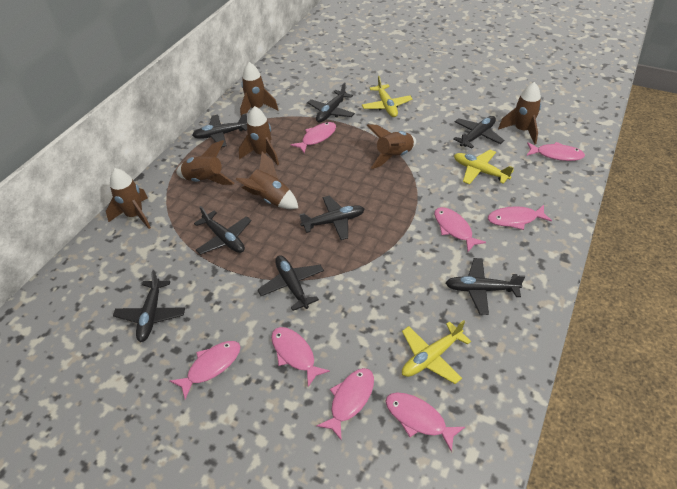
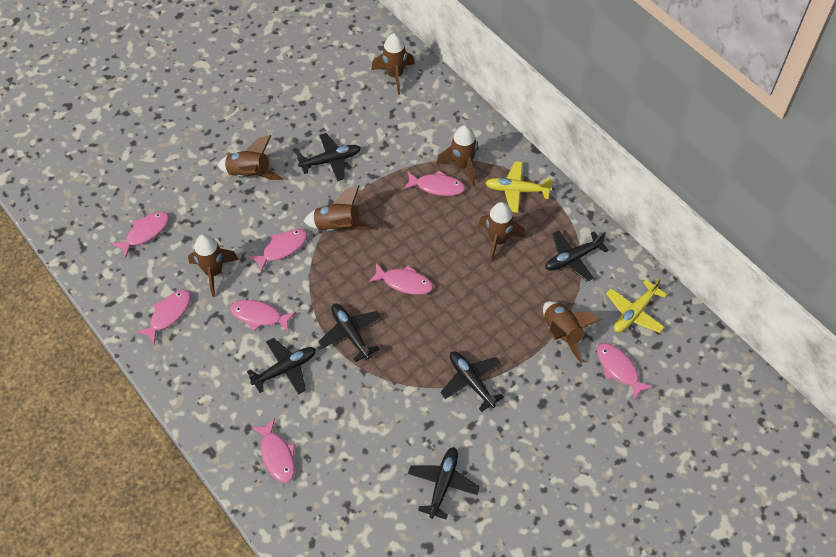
black plane: [113,270,185,342] [192,113,247,147] [194,206,251,255] [258,255,324,311] [299,196,365,240] [307,82,355,123] [446,258,525,315] [453,116,504,149] = 8 -> [247,338,316,394] [297,133,361,181] [319,304,381,362] [408,447,480,519] [440,351,504,412] [545,230,609,282] = 6
yellow plane: [362,76,412,117] [402,320,471,384] [454,150,514,185] = 3 -> [486,161,553,213] [606,278,667,333] = 2

